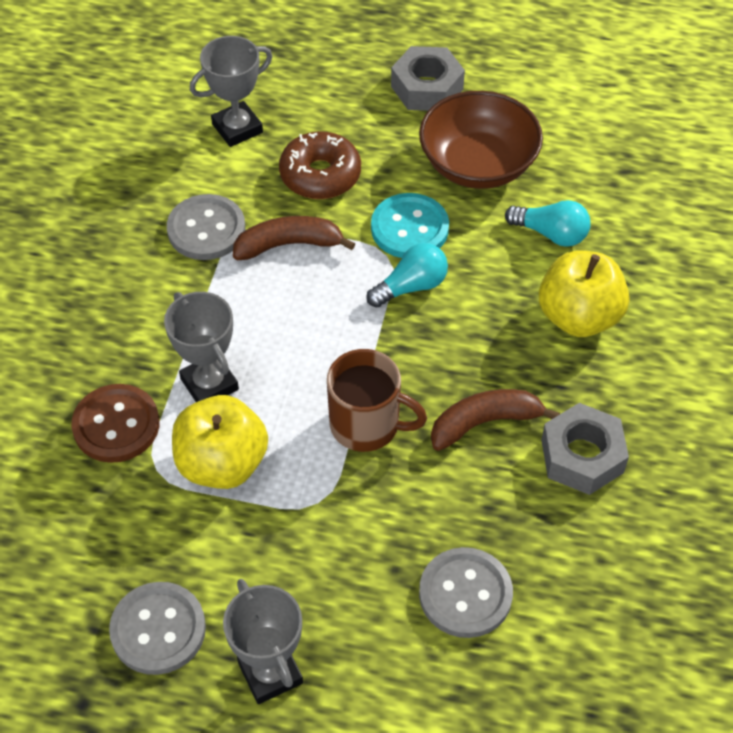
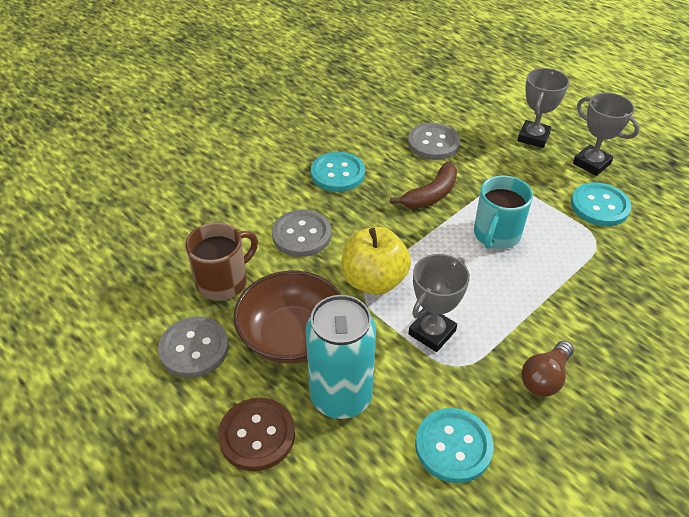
brown banana: [233,216,355,260] [431,389,560,451] = 2 -> [390,162,457,209] = 1
brown donut: [279,132,361,199] = 1 -> none = 0
brown light bulb: none = 0 -> [521,341,574,397] = 1
grey nut: [391,46,465,111] [541,403,629,495] = 2 -> none = 0
turquoise button: [371,193,449,258] = 1 -> [311,152,365,192] [415,408,494,483] [571,183,631,226] = 3
turquoise can: none = 0 -> [306,295,376,419] = 1
turquoise light bulb: [366,243,448,308] [505,200,591,247] = 2 -> none = 0
turquoise mug: none = 0 -> [474,175,533,249] = 1
yellow apple: [172,395,268,489] [539,250,629,337] = 2 -> [341,227,411,295] = 1

